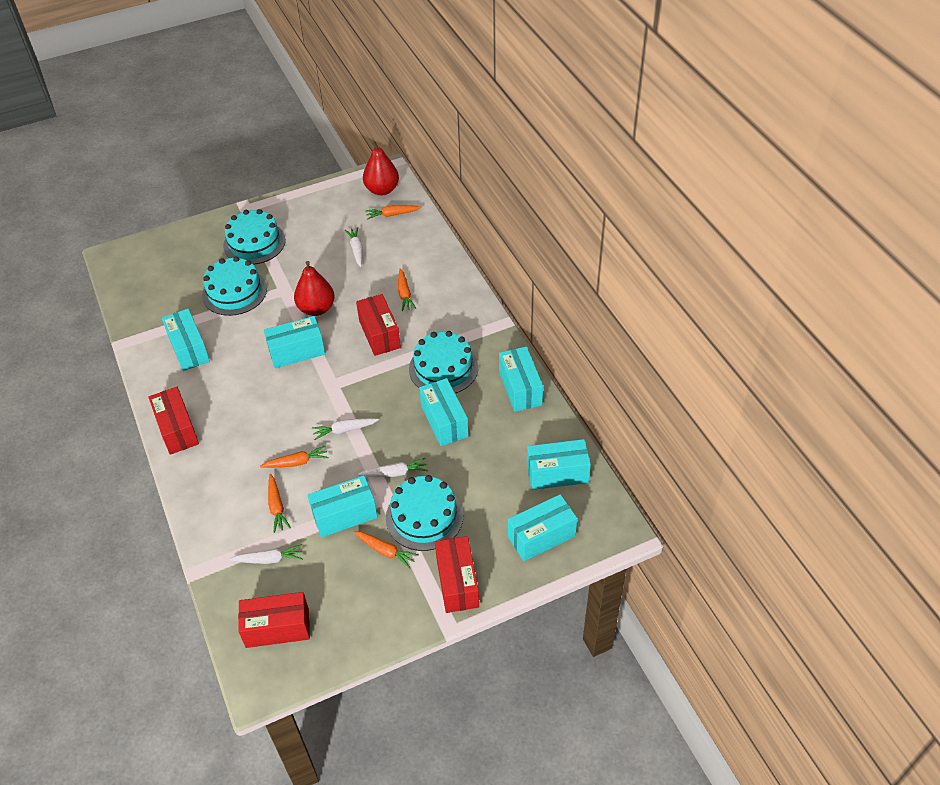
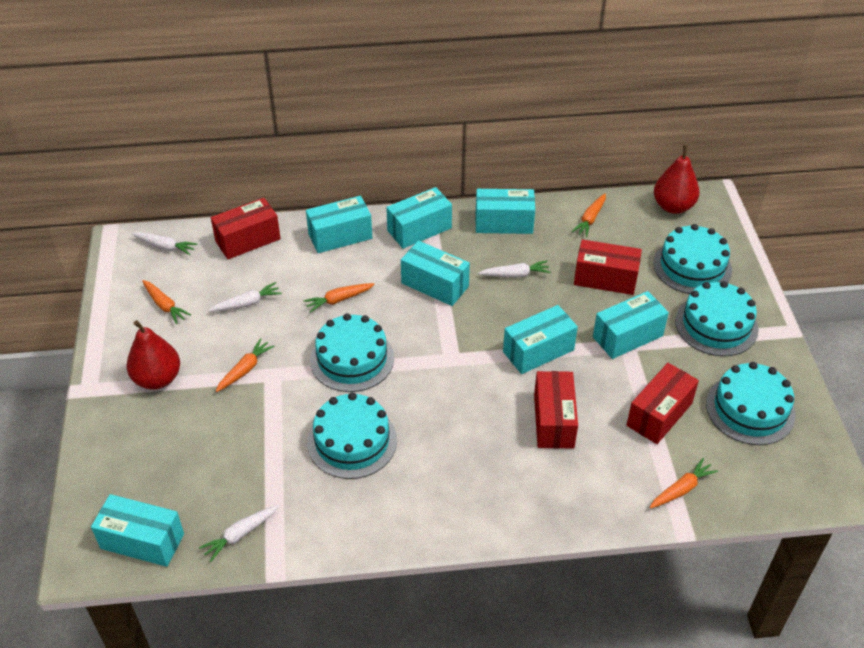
turquoise cake: [202,256,267,316] [223,209,286,265] [386,475,463,551] [409,331,478,393] = 4 -> [307,392,397,479] [310,313,394,392] [653,224,732,294] [675,281,759,356] [706,362,795,445] = 5

